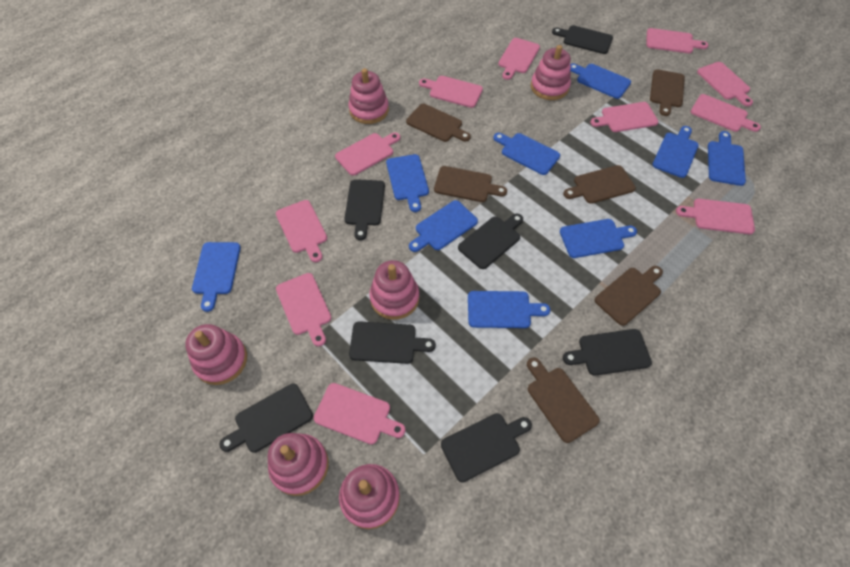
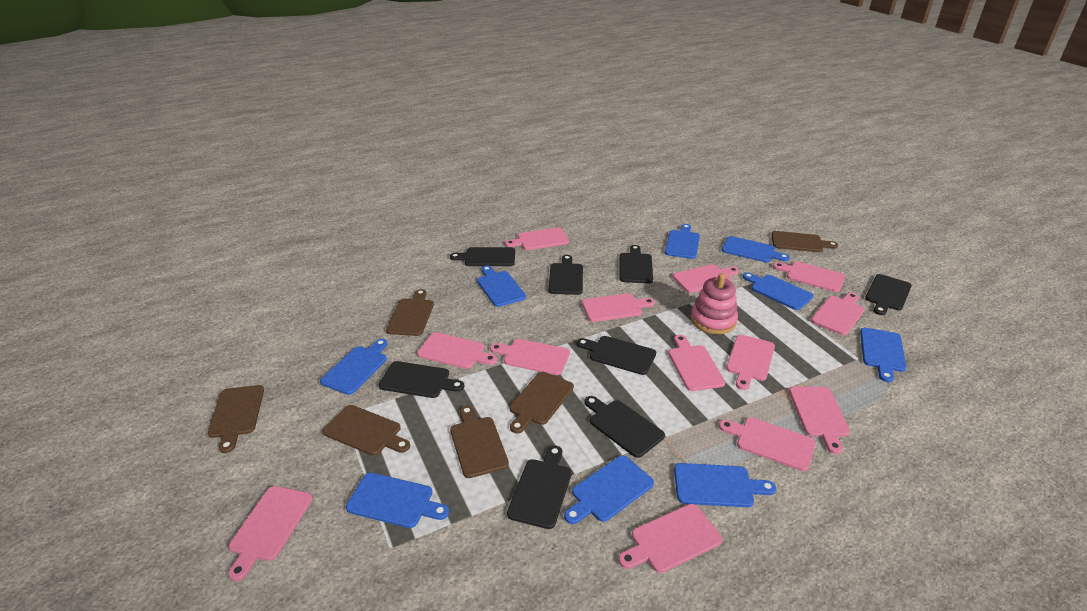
black cutting board: [219,383,313,453] [344,179,385,240] [349,321,436,364] [441,413,532,482] [458,214,523,269] [552,25,613,54] [563,329,652,376] = 7 -> [379,361,464,398] [450,247,515,266] [507,445,572,529] [549,255,583,295] [577,336,656,375] [584,396,665,458] [620,245,653,283] [865,274,912,315] = 8
pink cutting board: [276,200,327,262] [276,273,331,346] [314,383,405,444] [335,132,400,176] [419,76,483,108] [498,38,540,80] [590,102,658,132] [646,28,708,53] [676,199,755,234] [691,94,761,132] [697,62,753,106] = 11 -> [228,486,313,581] [417,332,497,369] [490,339,570,375] [505,227,569,250] [582,293,655,322] [619,504,723,573] [668,335,725,391] [673,264,739,293] [719,418,815,471] [726,335,775,390] [773,262,845,292] [789,387,850,454] [811,292,865,335] = 13
pink stacking toy: [185,324,247,385] [268,433,329,496] [339,464,400,529] [348,68,389,124] [369,260,419,320] [531,45,571,100] = 6 -> [691,273,738,334] = 1

